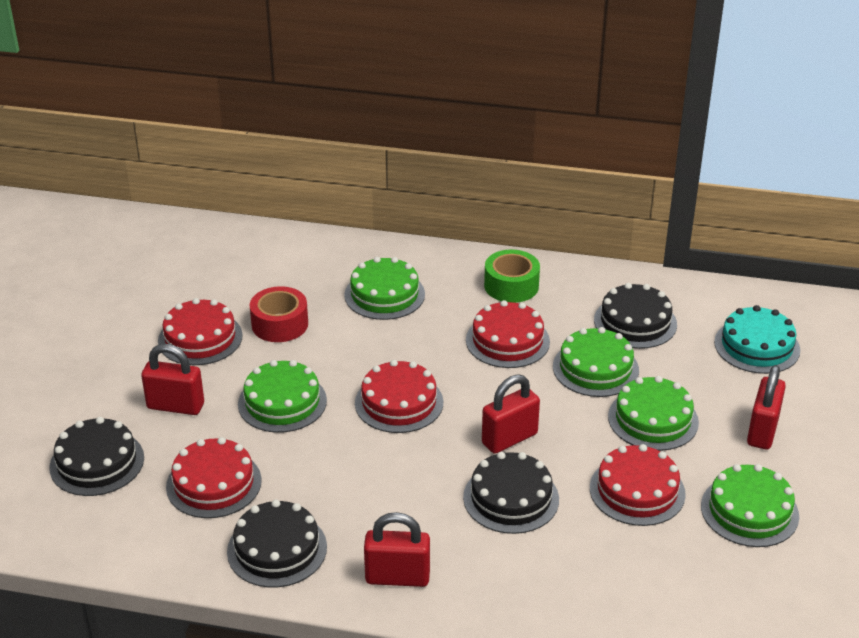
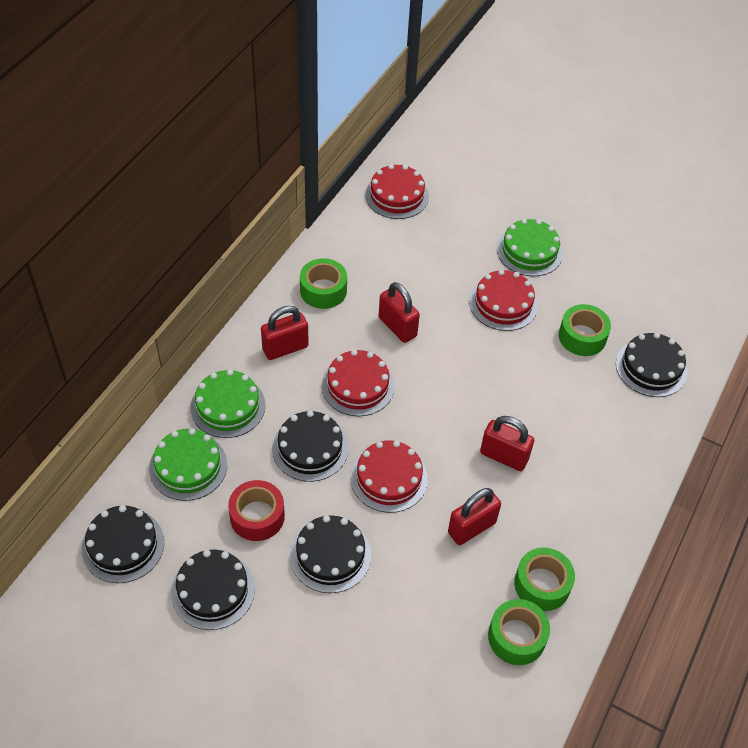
black cake: [49,417,144,496] [227,500,327,588] [463,452,559,534] [594,283,677,349] = 4 -> [82,505,164,583] [171,550,255,630] [272,410,348,482] [290,515,371,593] [616,333,687,397] = 5
green cake: [238,360,327,433] [344,257,425,320] [553,327,639,397] [608,376,699,451] [701,464,799,547] = 5 -> [149,428,227,501] [190,369,266,438] [497,219,563,276] = 3
green tape: [484,250,540,303] = 1 -> [300,258,347,309] [488,599,550,665] [514,547,575,611] [559,304,611,356] = 4
red cake: [158,298,243,365] [166,437,262,518] [355,360,443,433] [466,300,550,368] [590,444,686,526] = 5 -> [321,350,395,416] [350,440,428,513] [365,164,429,219] [469,269,538,331] = 4
turquoise cake: [714,305,800,374] = 1 -> none = 0

